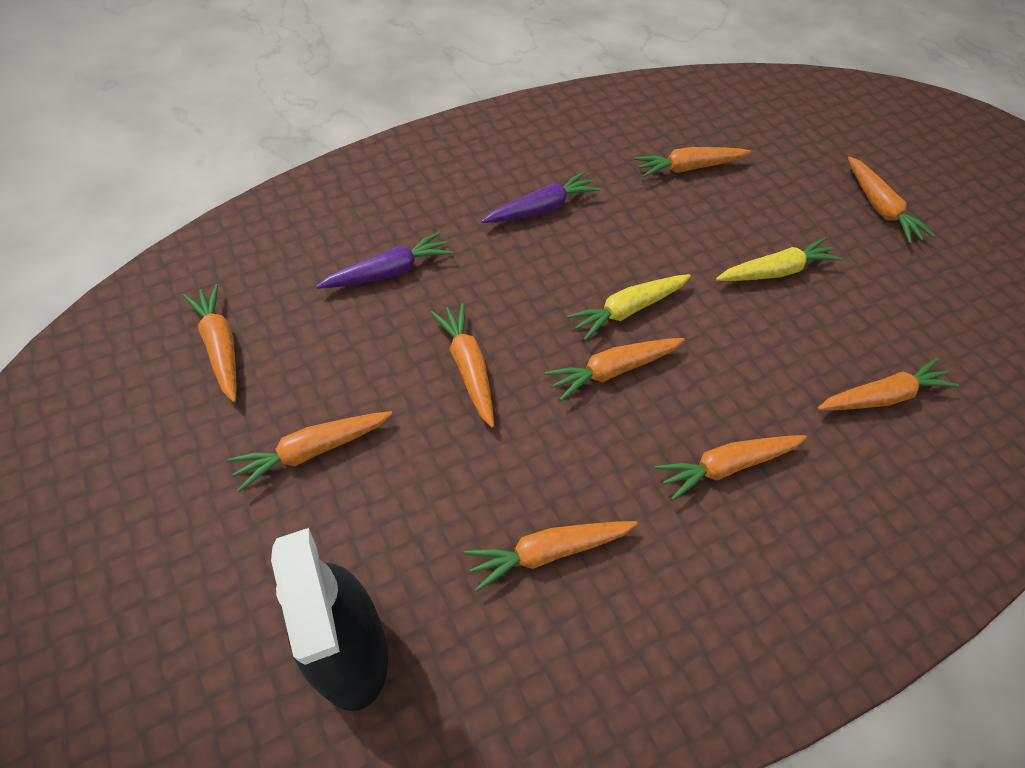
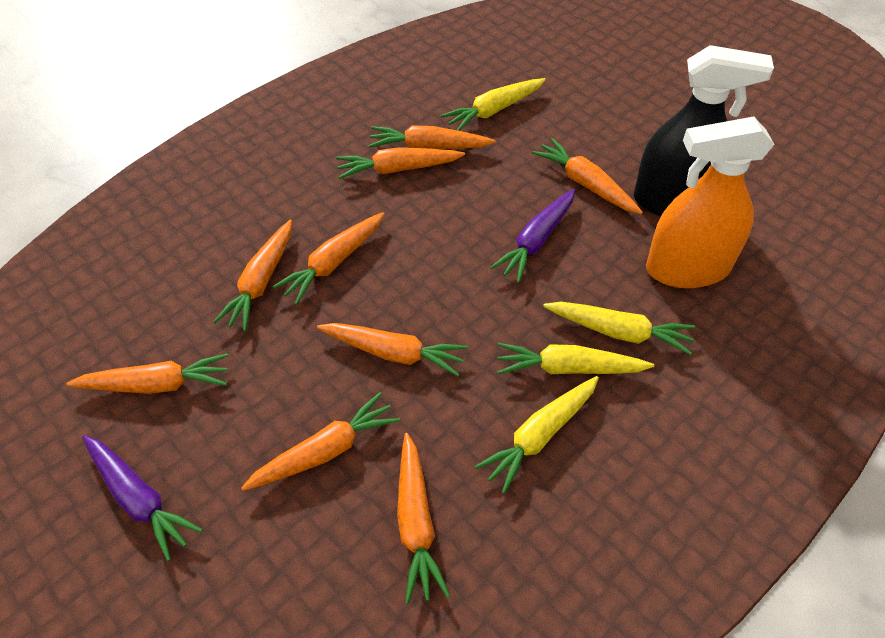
orange spray bottle: none = 0 -> [646,116,775,288] = 1
yellow carrot: [566,274,691,341] [716,237,843,281] = 2 -> [441,78,546,131] [474,376,599,494] [497,343,654,374] [543,302,695,355] = 4

